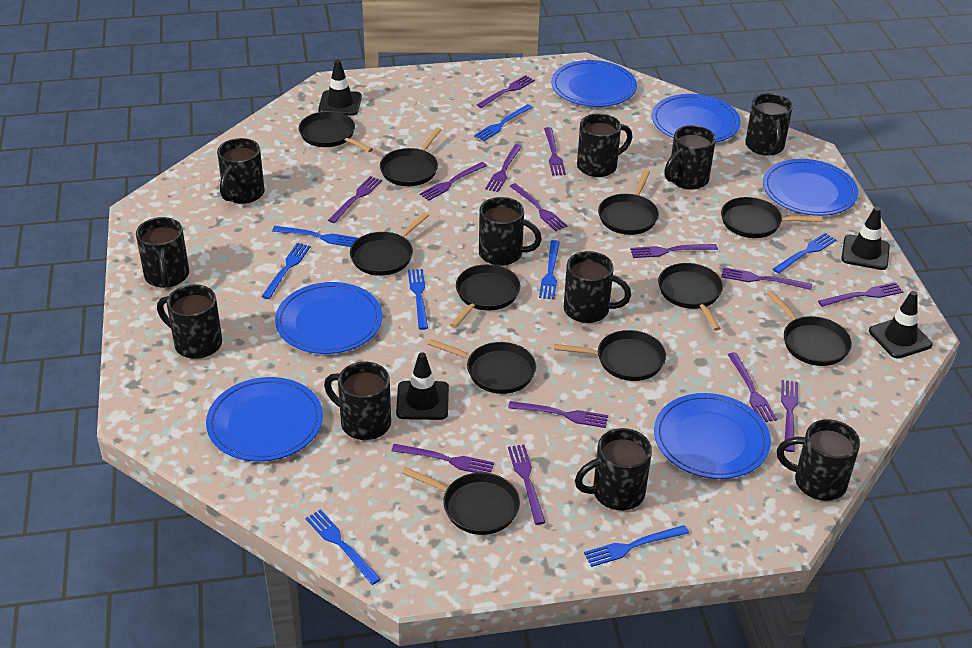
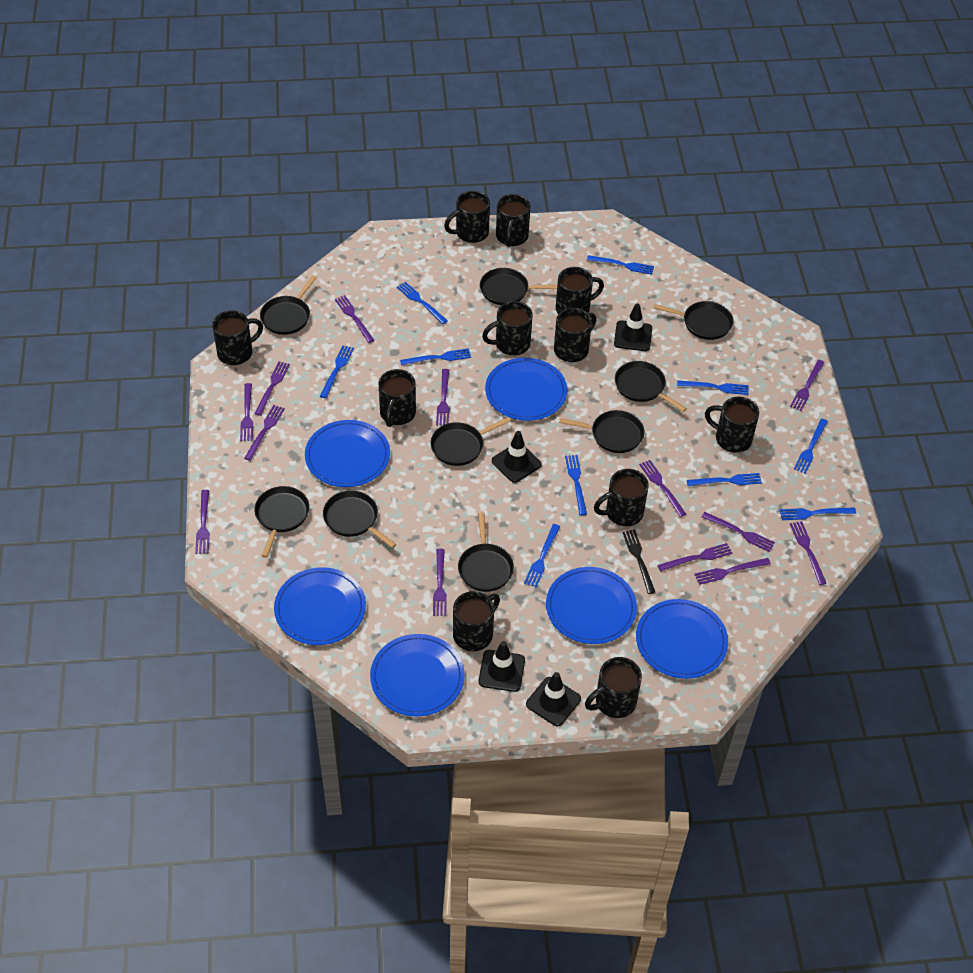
black fork: none = 0 -> [622,530,655,594] = 1
black pan: [298,111,373,152] [350,212,429,276] [380,127,442,186] [402,467,520,535] [428,339,536,394] [450,264,520,328] [554,330,666,381] [598,170,659,235] [658,263,723,331] [721,197,822,238] [767,290,852,366] = 11 -> [254,486,309,558] [260,275,317,335] [323,490,397,548] [431,417,511,466] [458,512,514,592] [480,268,557,305] [559,410,644,453] [615,361,687,412] [653,301,733,340] = 9
blue fork: [261,243,311,299] [272,226,358,247] [305,509,381,585] [408,269,428,330] [474,104,533,141] [539,240,560,299] [584,525,689,567] [773,233,837,273] = 8 -> [320,345,354,398] [397,282,448,324] [400,348,471,365] [524,524,560,587] [565,455,587,515] [587,255,654,275] [677,380,749,395] [687,473,762,486] [780,507,856,520] [794,419,828,474] = 10
purple fork: [328,176,382,223] [391,444,494,473] [419,162,487,201] [477,75,535,108] [485,144,522,192] [508,401,608,428] [508,444,546,525] [510,183,567,231] [544,127,566,176] [630,244,718,258] [721,267,812,290] [728,352,777,422] [781,380,798,452] [818,282,903,307] = 14 -> [195,490,210,554] [240,383,253,441] [244,405,285,461] [254,361,290,416] [335,295,374,343] [433,549,447,616] [436,369,449,425] [639,460,686,517] [658,543,732,571] [694,558,771,585] [702,512,775,552] [790,360,825,411] [790,521,827,585] = 13

